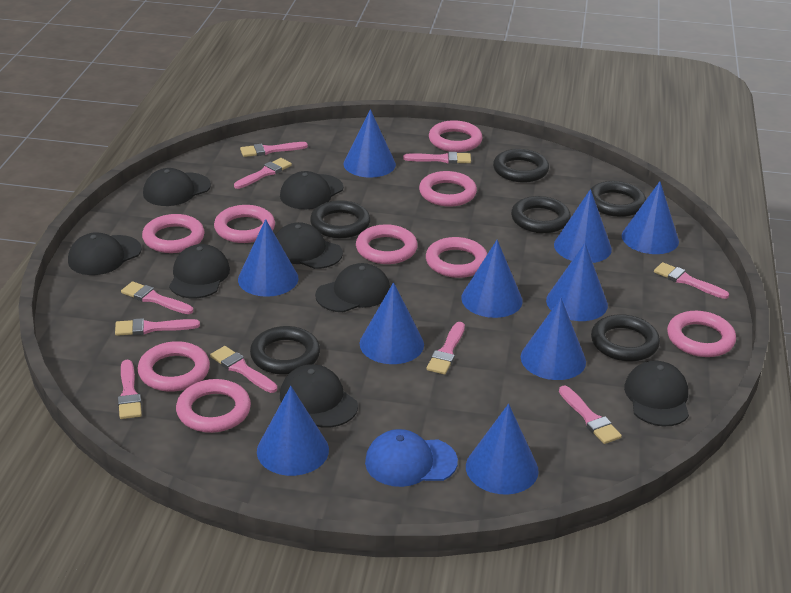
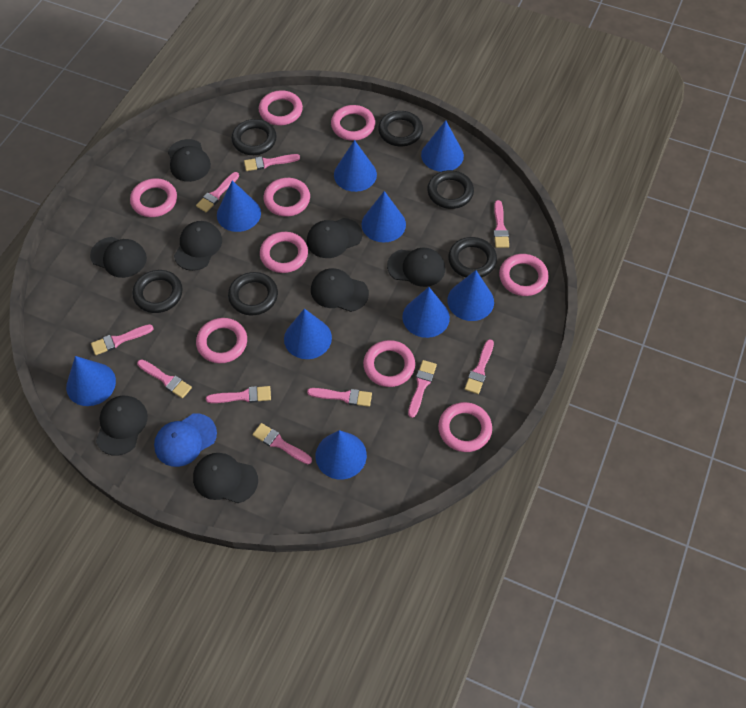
blue cone: [238,219,299,297] [257,386,329,476] [343,109,396,178] [360,282,424,364] [461,240,523,318] [466,404,539,495] [521,298,586,380] [546,243,608,321] [554,189,612,263] [622,181,679,254] = 10 -> [66,356,116,406] [217,180,261,232] [284,308,332,359] [316,430,367,479] [334,140,377,192] [361,191,406,243] [402,287,450,338] [421,120,464,172] [447,270,494,321] = 9

